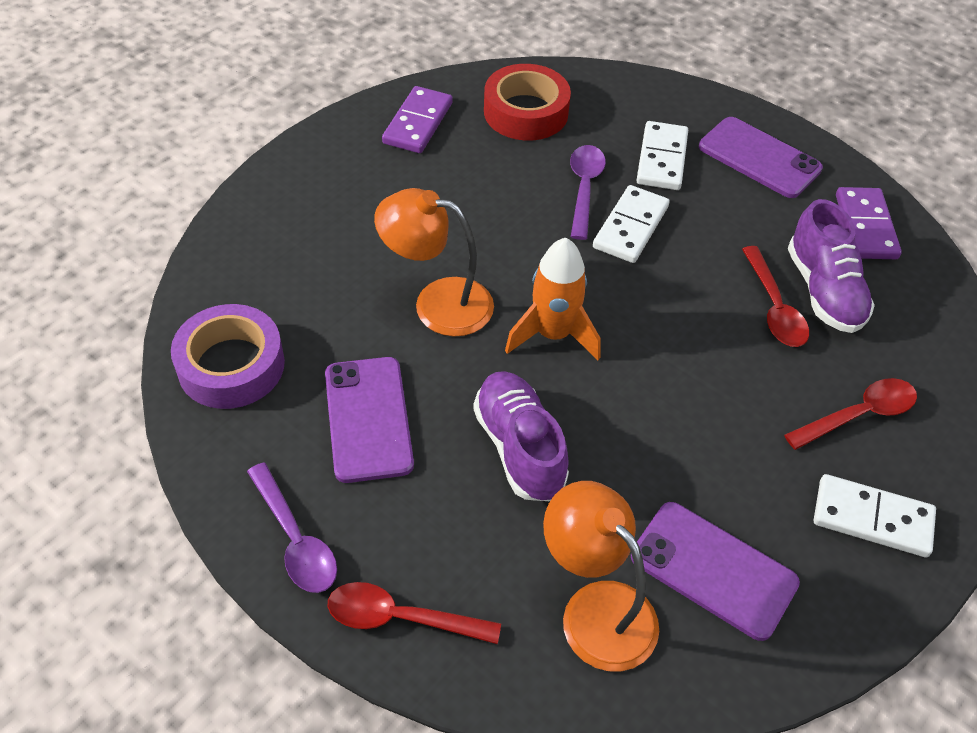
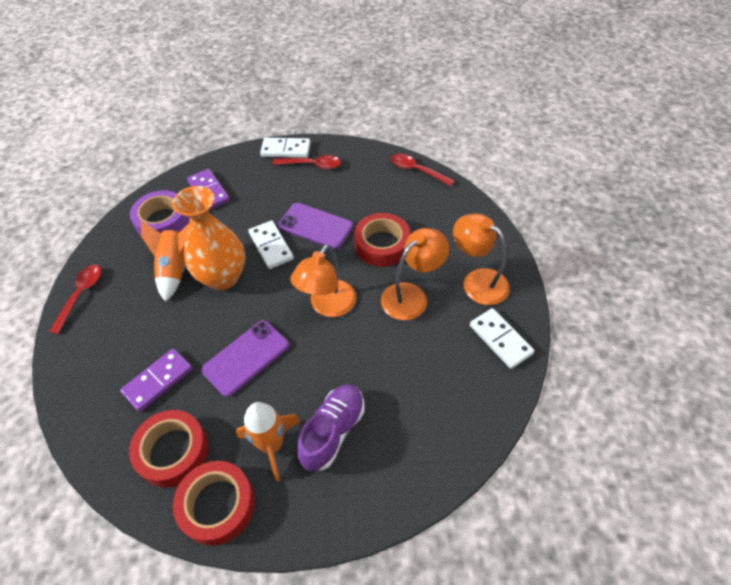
orange lamp: [374,188,494,337] [543,481,659,671] = 2 -> [290,244,357,317] [381,228,449,320] [453,213,510,305] = 3
orange rocket: [505,238,600,360] = 1 -> [141,220,189,302] [236,402,301,481] = 2
orange vase: none = 0 -> [172,186,245,290] = 1
purple phone: [325,357,414,483] [631,502,800,641] [699,117,823,198] = 3 -> [201,320,289,397] [278,203,353,249] = 2
purple shoe: [473,371,569,501] [788,199,875,333] = 2 -> [297,384,364,471] = 1
purple spoon: [247,462,337,593] [570,145,606,240] = 2 -> none = 0
red tape: [484,64,571,140] = 1 -> [129,410,208,488] [173,461,255,546] [354,213,410,267] = 3

